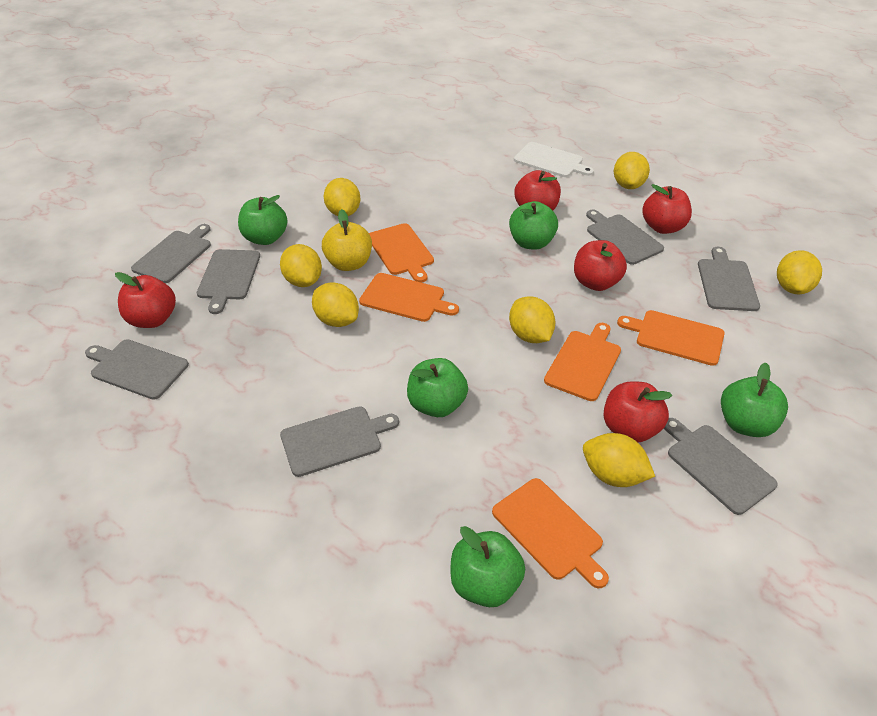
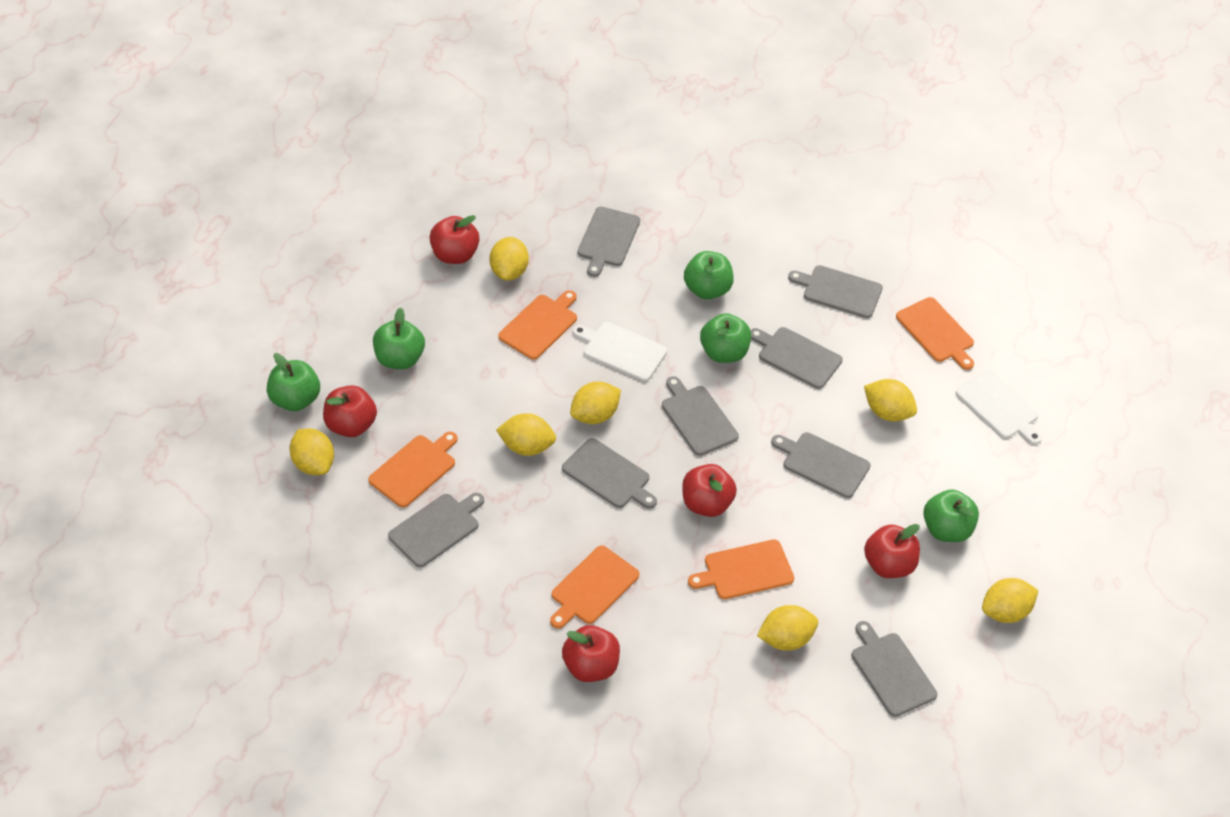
grey cutting board: [85,339,189,400] [131,224,211,283] [197,249,260,314] [280,406,399,477] [586,210,664,265] [664,418,778,515] [698,247,760,311] = 7 -> [388,493,484,567] [562,438,657,509] [578,207,640,277] [662,376,739,456] [750,327,843,389] [771,432,871,498] [788,265,883,318] [852,621,937,717] = 8
white cutting board: [514,142,594,177] = 1 -> [572,322,667,381] [956,370,1042,445] = 2
yellow apple: [322,209,372,271] = 1 -> none = 0

